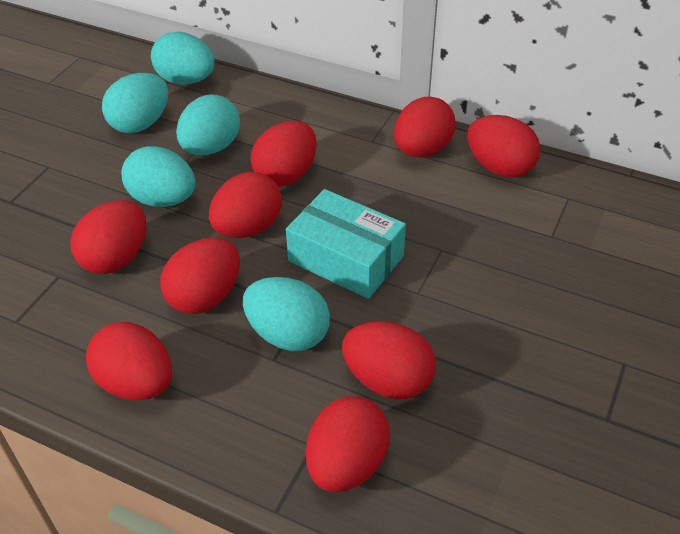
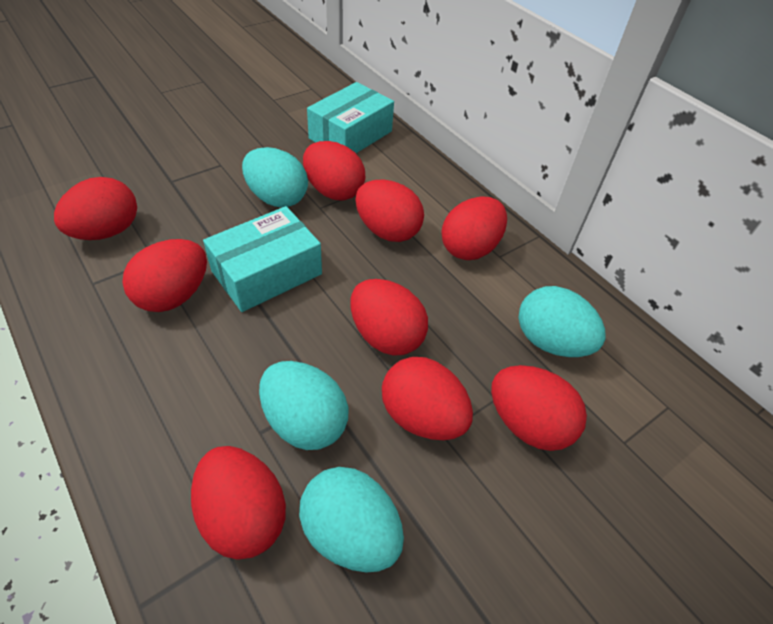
turquoise box: [286,189,406,299] = 1 -> [203,206,322,312] [307,82,394,153] = 2
turquoise egg: [102,73,168,133] [121,146,195,207] [151,32,215,85] [176,94,240,155] [243,277,330,351] = 5 -> [242,147,308,207] [259,361,348,450] [299,467,404,573] [519,286,606,357] = 4

